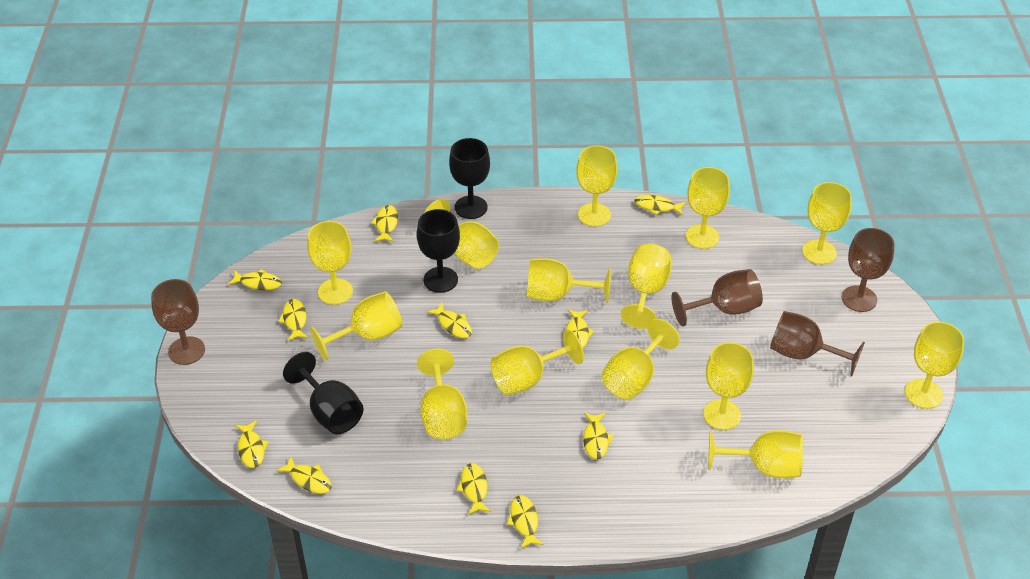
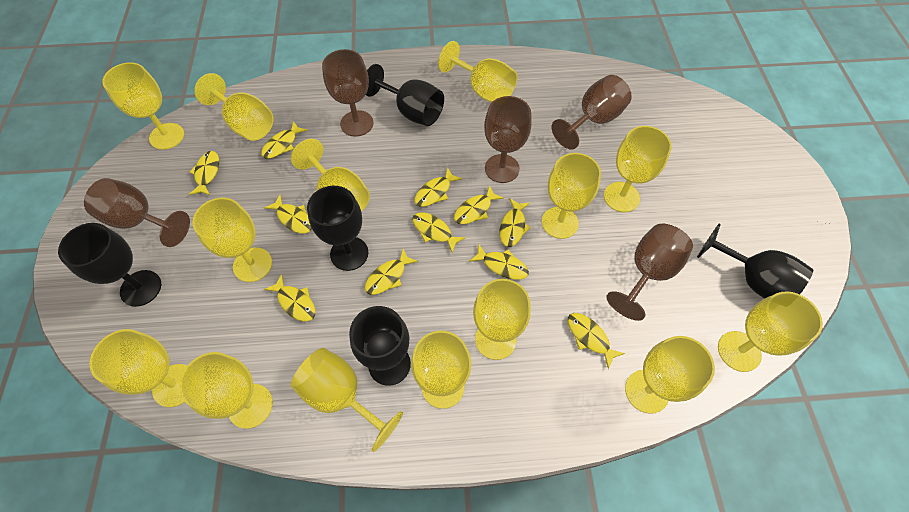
black goblet: [283,352,364,434] [417,209,460,293] [449,138,490,219] = 3 -> [58,223,161,307] [307,186,368,271] [349,306,411,386] [366,64,444,126] [697,224,813,298] = 5
brown goblet: [151,279,205,365] [671,269,763,327] [770,311,865,377] [842,228,894,312] = 4 -> [84,178,190,247] [322,49,373,137] [484,96,532,183] [551,75,632,150] [606,224,693,321] = 5

